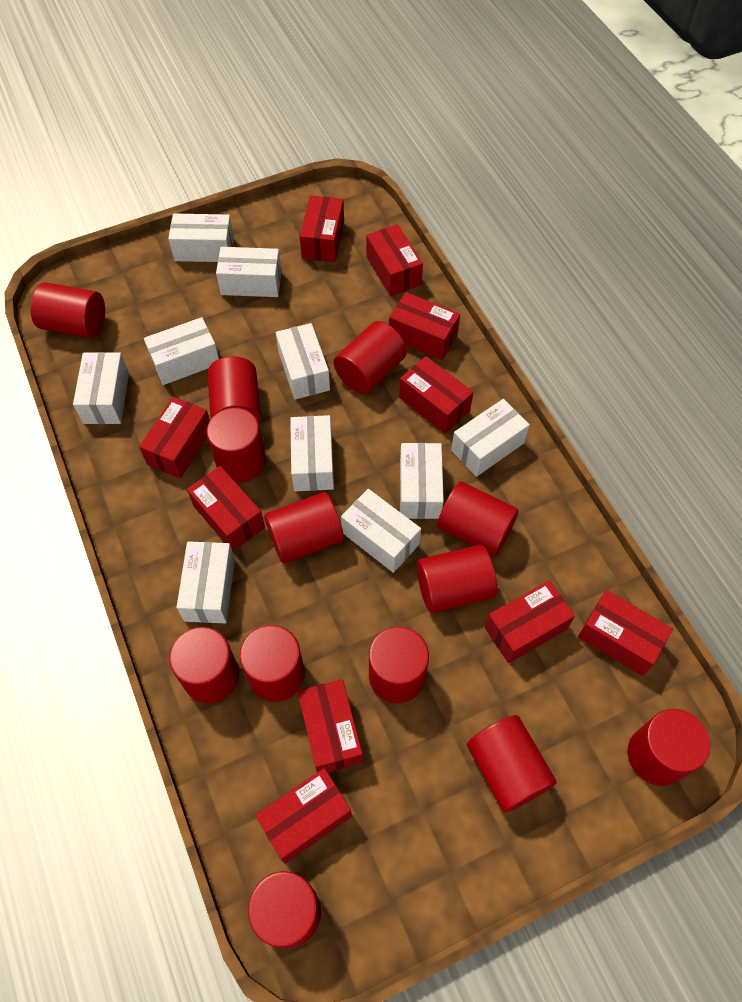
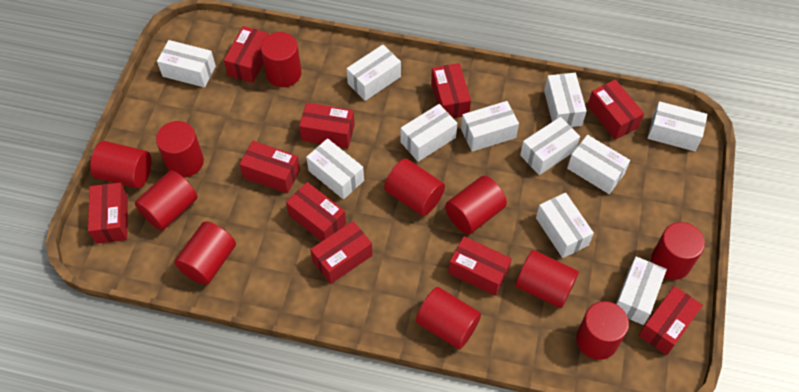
red cylinder: [30,282,105,338] [169,627,239,704] [206,407,266,482] [207,356,261,423] [240,625,305,702] [248,871,321,948] [264,492,344,563] [334,321,407,394] [369,627,429,703] [416,545,497,613] [437,481,519,556] [467,715,557,813] [628,709,711,786] = 13 -> [90,141,151,188] [135,170,198,231] [156,121,204,178] [174,221,236,285] [261,32,302,87] [384,159,445,216] [416,287,481,349] [445,176,507,234] [516,250,579,308] [576,301,629,360] [651,222,705,280] = 11
white box: [73,352,129,424] [144,317,219,385] [168,214,234,262] [177,541,235,623] [216,247,282,297] [276,323,330,399] [290,415,334,491] [341,489,421,573] [400,443,444,519] [451,399,530,477] = 10 -> [157,40,216,87] [306,138,364,199] [347,45,401,101] [401,104,457,162] [461,101,519,152] [520,117,580,175] [536,193,594,258] [544,73,587,127] [567,135,630,194] [616,257,667,325] [647,101,707,151] = 11

